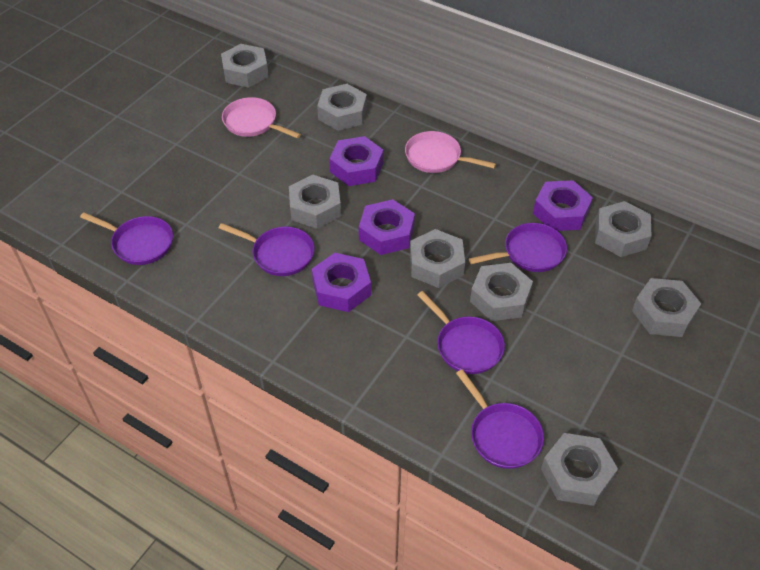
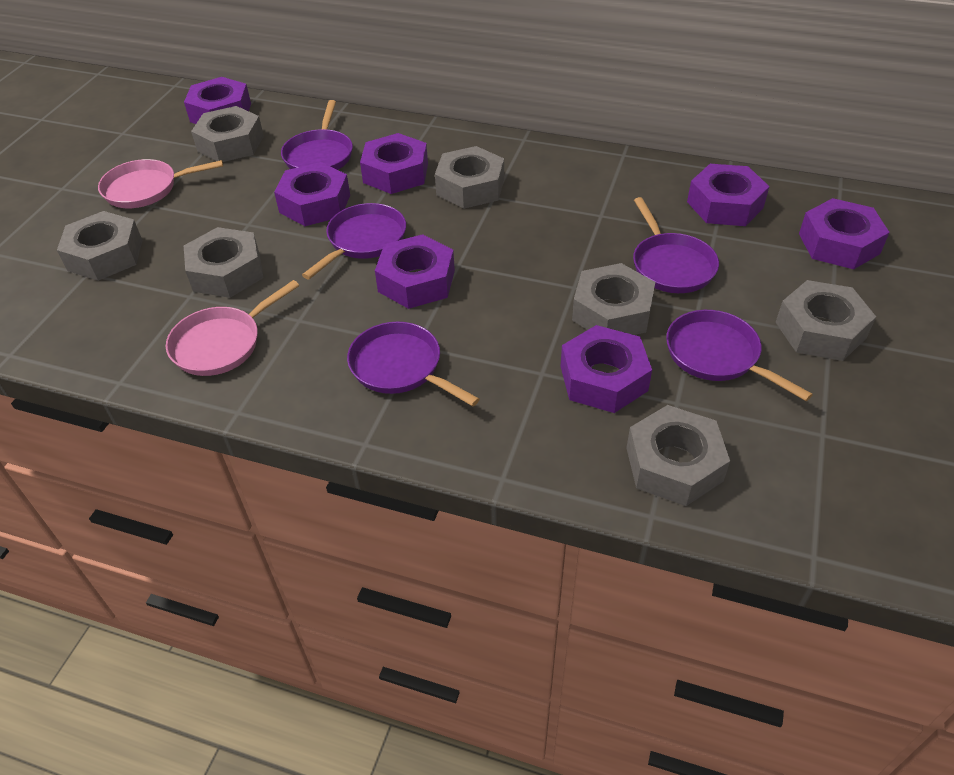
grey nut: [221,44,269,88] [289,175,341,229] [317,84,367,131] [410,229,465,288] [470,263,533,321] [541,433,618,506] [595,201,651,257] [632,278,701,337] = 8 -> [57,211,143,281] [184,227,263,298] [191,106,264,162] [435,146,504,209] [572,263,655,335] [626,405,730,506] [775,280,876,361] = 7
purple nut: [312,253,371,312] [329,136,383,186] [359,199,415,255] [533,180,593,231] = 4 -> [184,77,251,124] [274,162,350,226] [360,133,428,194] [375,234,455,309] [560,325,652,413] [687,164,769,226] [799,198,890,269] = 7

